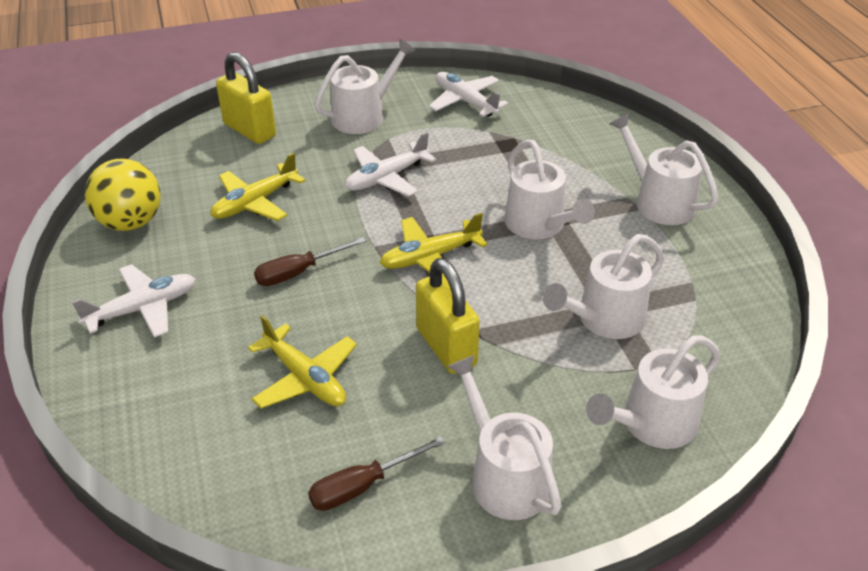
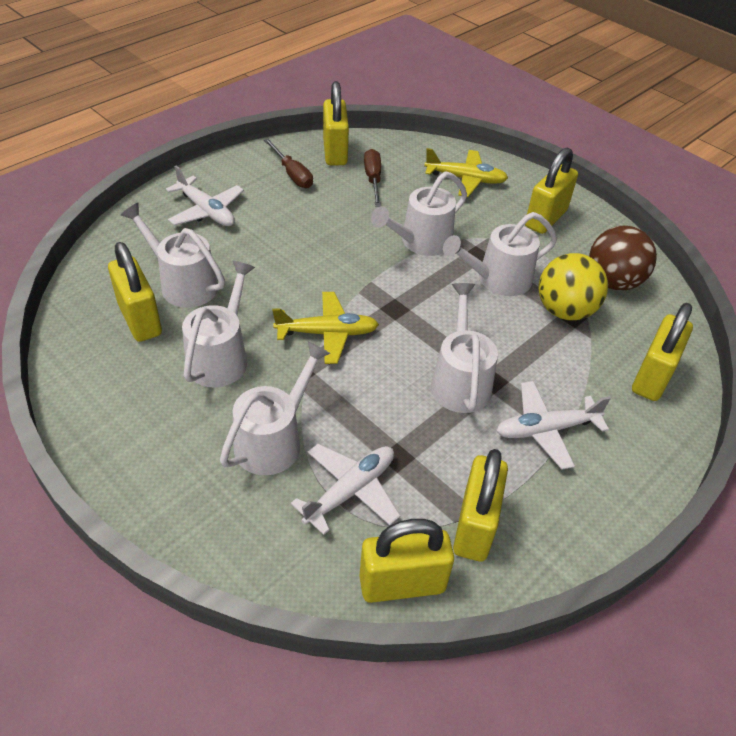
brown ball: none = 0 -> [589,226,657,291] = 1
yellow padlock: [216,52,276,144] [416,258,480,374] = 2 -> [108,242,162,342] [323,81,349,165] [360,519,454,603] [453,449,508,561] [525,148,578,234] [632,303,693,401] = 6
yellow plane: [210,153,306,221] [248,315,357,408] [380,213,488,273] = 3 -> [273,292,379,364] [424,148,508,197] = 2

